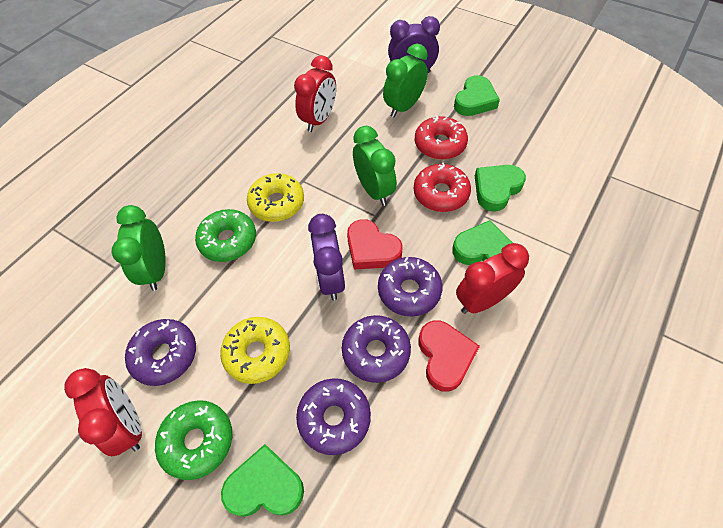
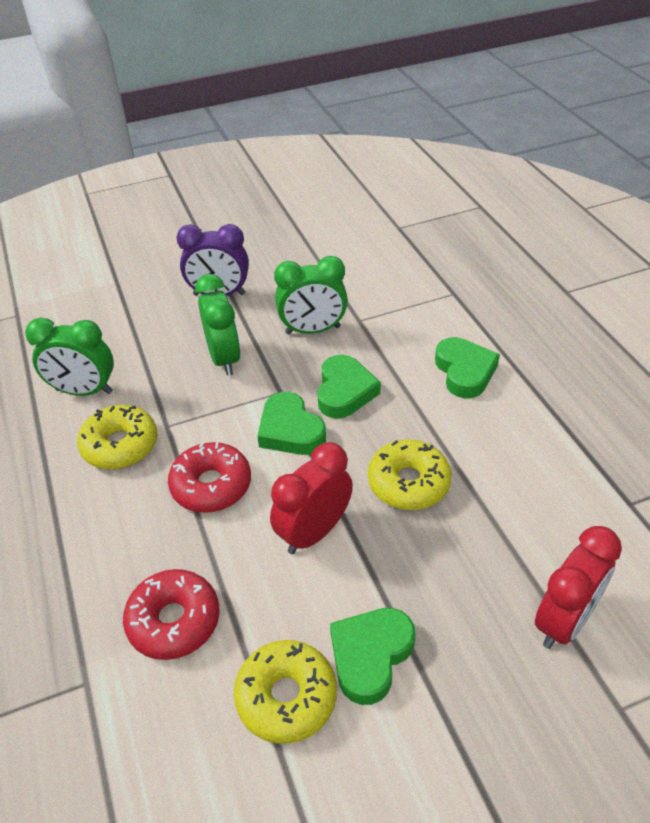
green donut: [155,400,232,480] [195,209,256,262] = 2 -> none = 0
purple clock: [308,214,345,300] [388,16,440,73] = 2 -> [177,224,249,296] = 1
purple donut: [125,319,196,386] [296,378,371,455] [342,315,411,383] [378,257,442,317] = 4 -> none = 0
red clock: [64,368,142,456] [294,55,336,132] [456,243,529,314] = 3 -> [270,442,353,554] [535,526,622,649] = 2
red heart: [347,219,403,269] [419,320,480,392] = 2 -> none = 0
yellow donut: [220,317,290,384] [247,173,304,222] = 2 -> [77,405,157,469] [234,640,337,744] [368,439,452,510] = 3

